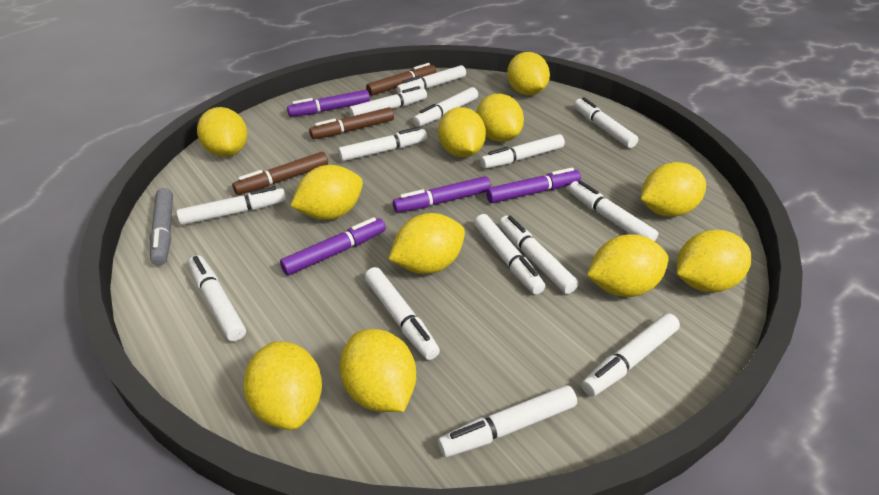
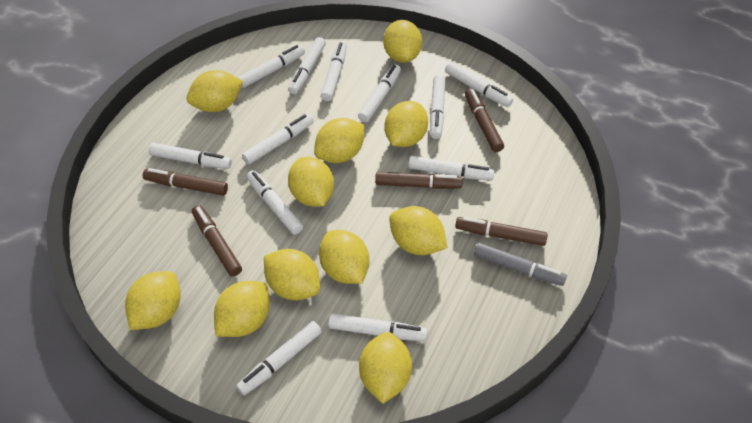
brown marker: [232,152,328,195] [309,107,394,139] [366,63,436,96] = 3 -> [143,168,228,196] [192,205,242,276] [375,172,463,189] [455,217,548,246] [465,88,504,152] = 5
purple marker: [280,217,386,276] [287,90,370,117] [393,176,491,212] [486,167,581,203] = 4 -> none = 0
white marker: [176,186,286,225] [188,255,246,341] [338,127,427,161] [349,86,427,117] [365,267,440,360] [396,65,466,94] [413,87,478,127] [438,385,577,457] [474,214,545,294] [480,134,565,169] [499,216,579,294] [569,180,659,241] [574,97,638,148] [581,313,680,397] = 14 -> [149,143,232,169] [236,321,322,396] [238,45,305,88] [242,114,313,165] [247,170,303,235] [288,37,326,94] [321,42,347,101] [328,313,428,341] [358,64,401,122] [408,156,495,181] [430,75,445,139] [445,62,513,107] = 12

